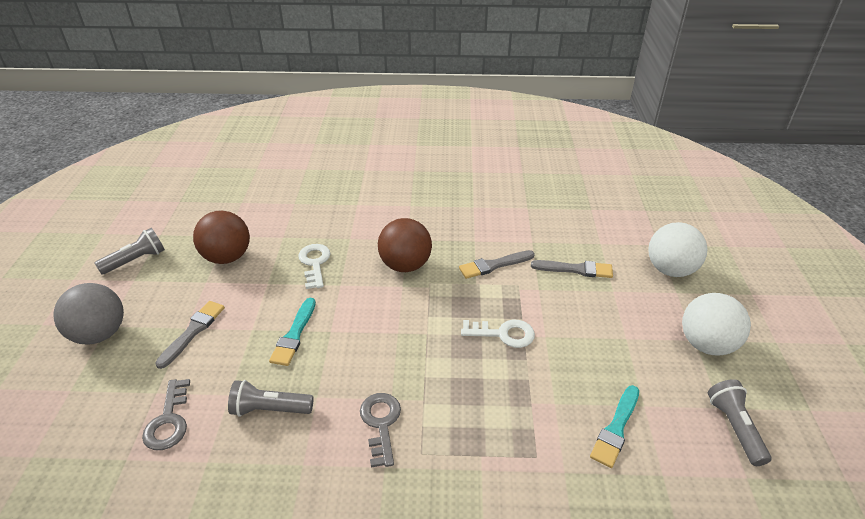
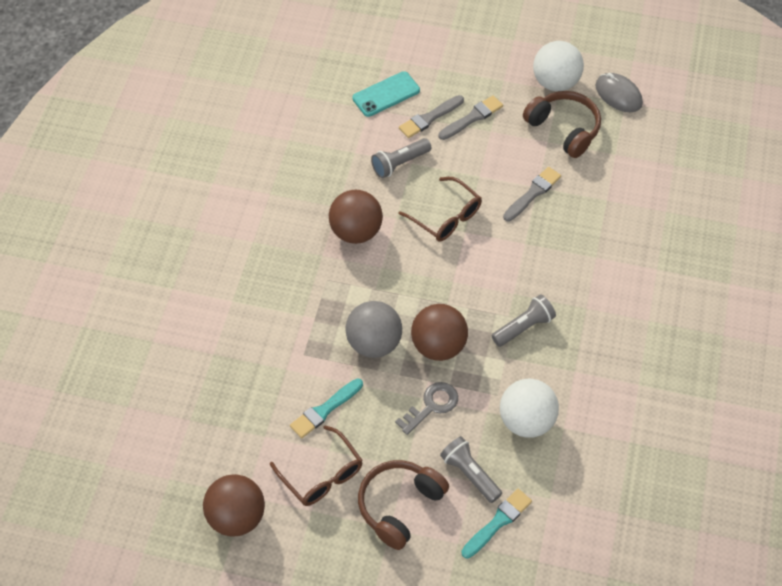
brown ball: [193,211,250,264] [378,218,432,272] = 2 -> [203,474,265,537] [329,190,383,244] [411,304,468,361] = 3
brown glasses: none = 0 -> [270,425,363,506] [398,177,482,242] = 2
brown headphones: none = 0 -> [358,460,449,550] [523,91,601,158] = 2
grey key: [142,379,190,450] [360,393,401,468] = 2 -> [395,382,458,435] = 1
grey mouse: none = 0 -> [596,73,643,112] = 1
turquoise phone: none = 0 -> [352,71,420,117] = 1
white key: [298,244,330,289] [461,320,535,348] = 2 -> none = 0

